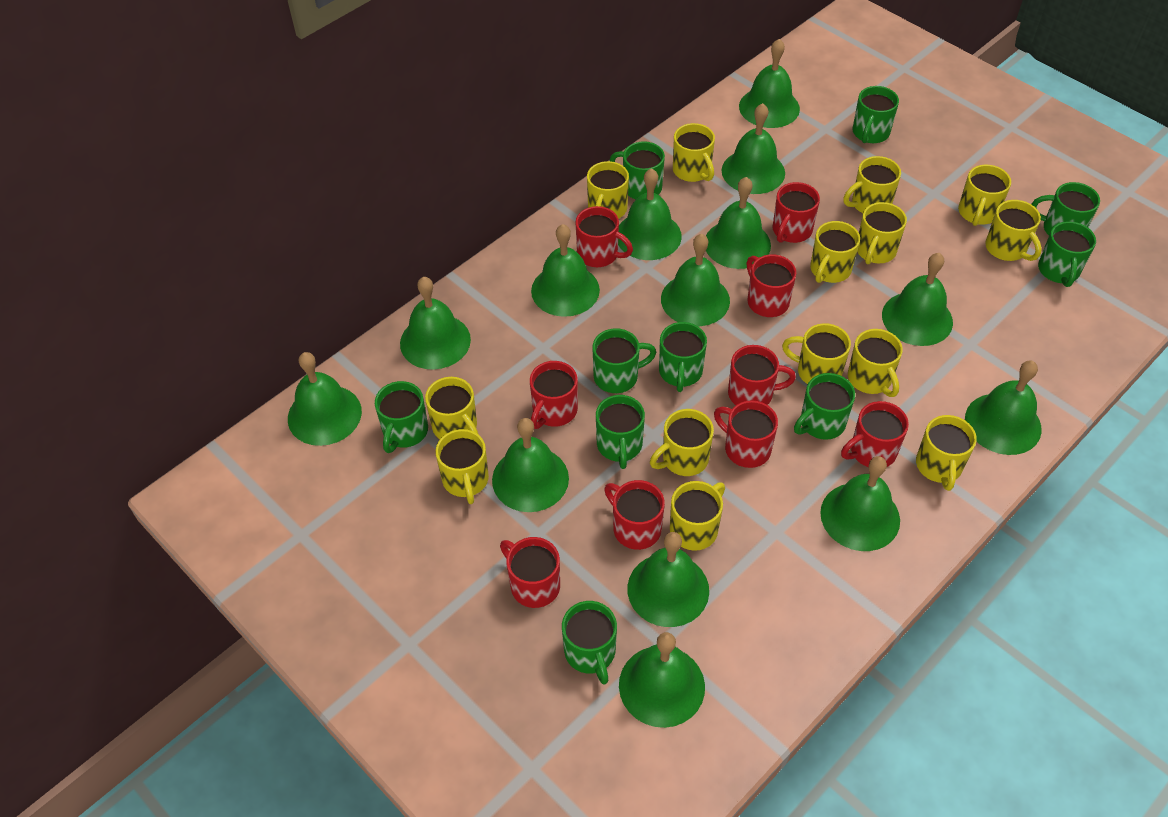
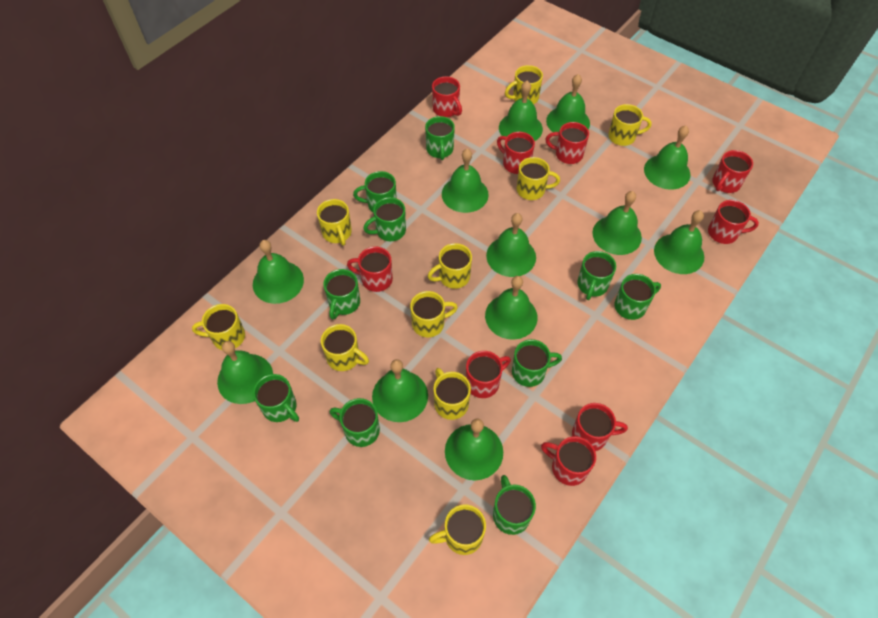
green bell: [288,352,362,446] [400,277,471,370] [492,418,569,512] [531,224,600,317] [618,168,682,260] [619,632,705,728] [627,532,709,627] [661,234,730,326] [706,177,771,269] [722,103,785,194] [739,39,800,128] [820,456,900,551] [882,253,953,346] [965,360,1042,455] = 14 -> [217,341,273,404] [253,240,304,304] [372,359,428,422] [442,149,489,213] [445,418,503,480] [485,276,538,340] [486,213,536,277] [499,81,543,141] [546,74,590,132] [592,191,642,255] [644,125,690,190] [654,210,704,274] = 12
yellow mug: [425,377,478,439] [435,429,489,504] [587,161,629,219] [650,409,714,476] [670,481,725,551] [673,123,715,182] [782,323,851,384] [810,221,860,283] [843,156,901,213] [848,329,903,397] [857,202,907,264] [916,415,977,491] [958,165,1011,226] [985,200,1042,261] = 14 -> [192,304,245,350] [317,199,352,245] [321,324,369,371] [410,291,458,337] [428,243,472,289] [429,504,486,555] [433,368,471,420] [505,65,543,104] [517,157,560,200] [608,104,652,146] = 10

